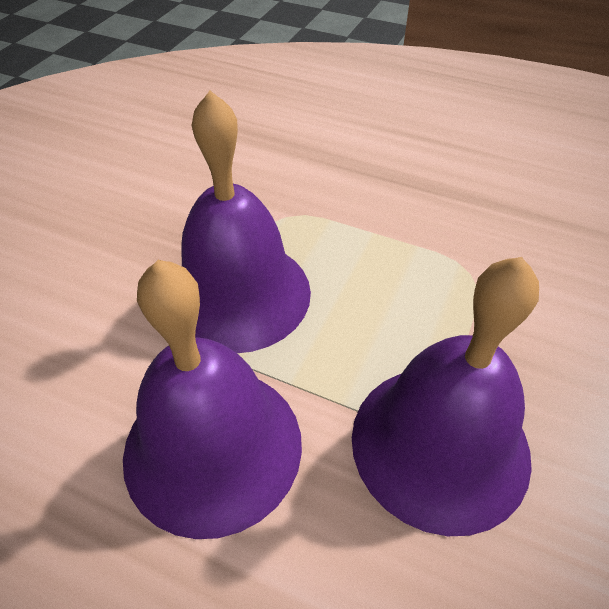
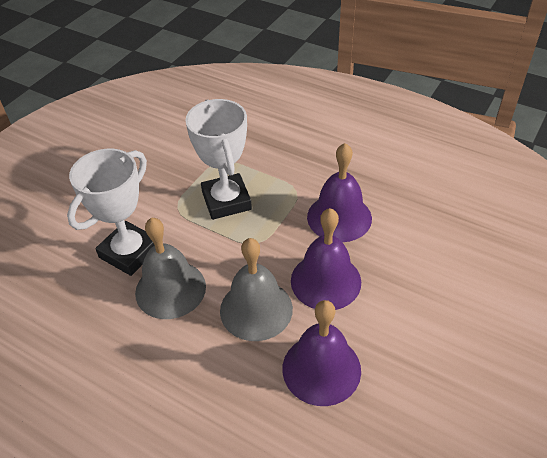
grey bell: none = 0 -> [135,218,206,319] [220,238,293,341] = 2
white trophy: none = 0 -> [67,149,155,276] [185,99,252,220] = 2

